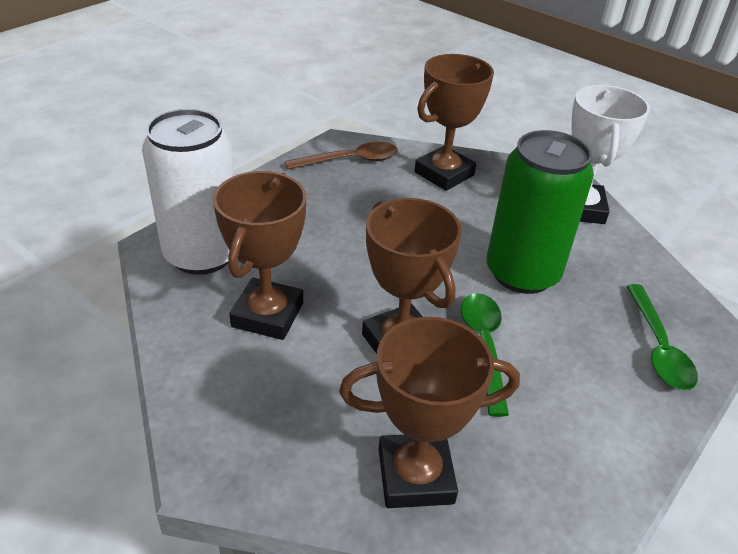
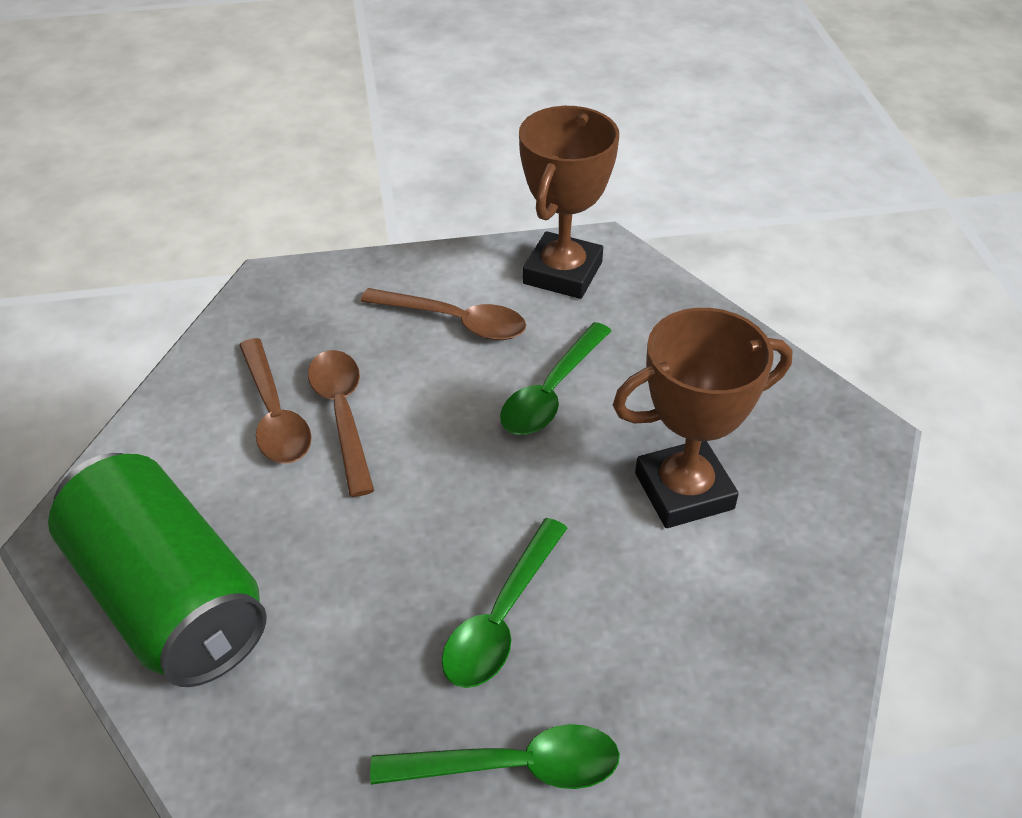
brown spoon: [285,142,398,169] = 1 -> [239,338,312,464] [308,350,374,497] [361,288,526,340] = 3
brown trophy: [213,171,306,340] [339,317,520,508] [362,198,462,354] [415,54,494,191] = 4 -> [519,106,619,299] [613,308,793,528] = 2
green spoon: [461,293,509,417] [626,284,698,391] = 2 -> [370,724,620,789] [442,518,567,688] [500,322,612,435] = 3
white can: [142,109,234,275] = 1 -> none = 0
white trophy: [572,85,650,224] = 1 -> none = 0

